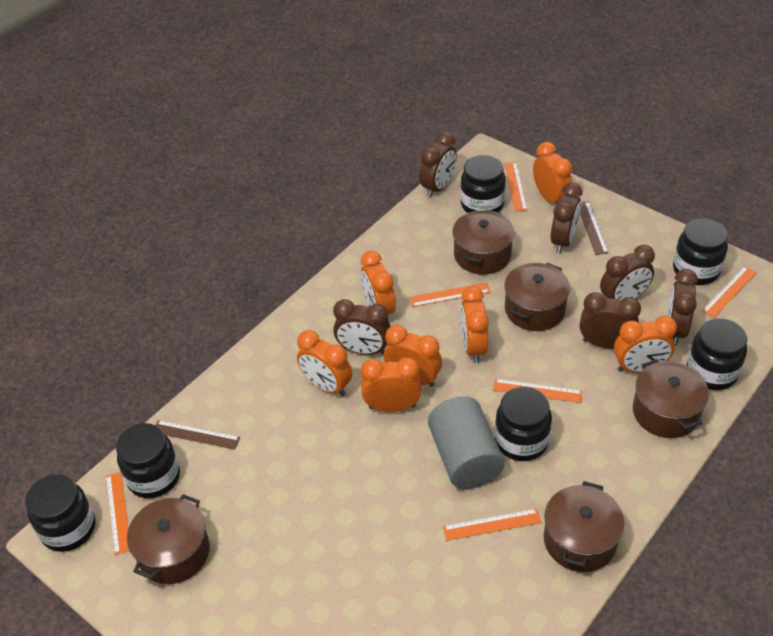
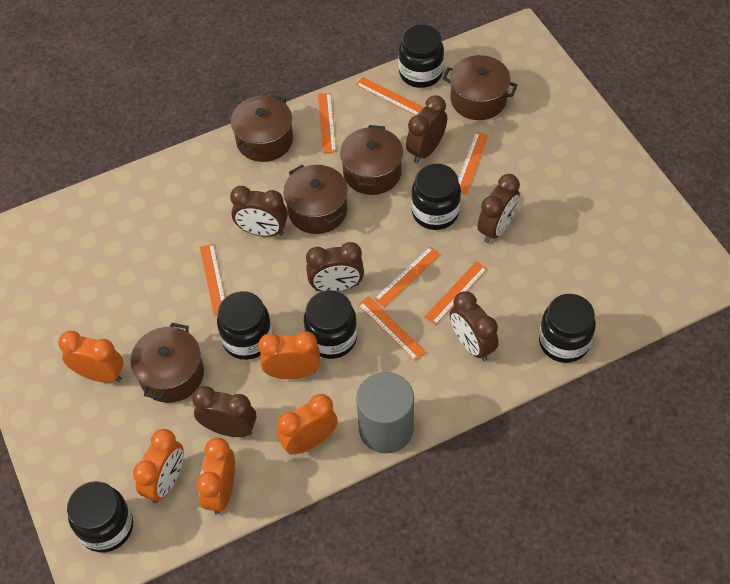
brown ruler: [156,420,240,450] [580,201,608,255] = 2 -> none = 0
orange clock: [297,330,352,396] [361,251,396,315] [361,357,421,412] [384,325,442,387] [460,286,489,363] [533,142,572,204] [614,316,677,373] = 7 -> [58,331,123,383] [133,429,184,503] [196,438,235,515] [258,331,320,379] [277,394,338,454] = 5
orange ruler: [106,472,129,555] [409,282,491,307] [443,508,541,541] [493,379,583,403] [504,162,527,211] [702,266,757,318] = 6 -> [200,244,225,315] [318,93,336,153] [356,77,424,116] [358,296,426,361] [374,247,441,307] [424,261,488,325] [458,132,488,195] = 7

